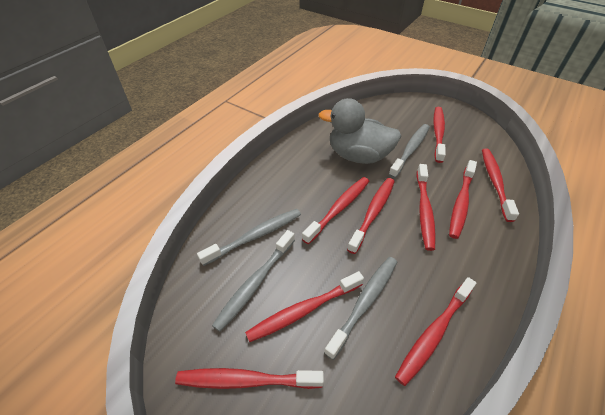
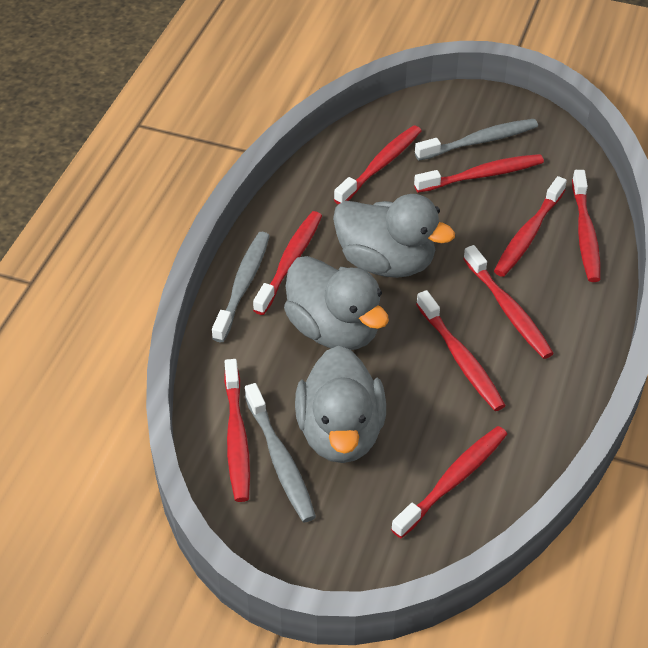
grey duck: [319,98,401,164] = 1 -> [284,256,389,350] [295,346,386,463] [333,194,455,278] = 3
grey toothbrush: [197,209,301,266] [212,230,295,332] [324,257,397,360] [389,124,430,178] = 4 -> [212,232,270,342] [245,383,316,522] [415,119,538,161] = 3

